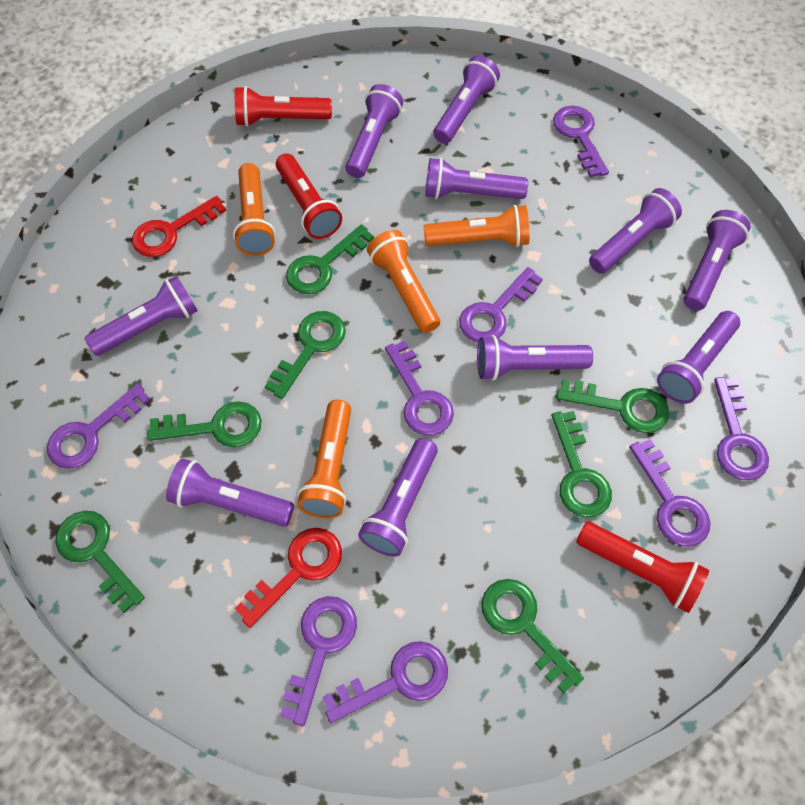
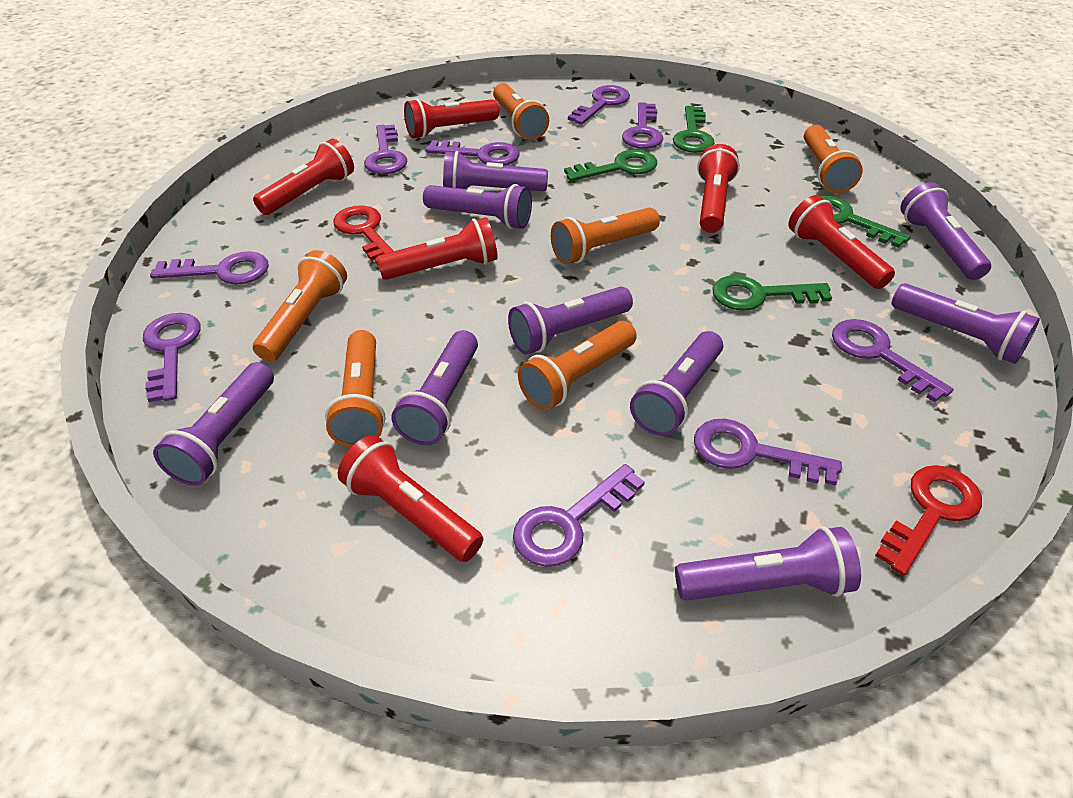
green key: [55,511,145,613] [147,401,262,447] [265,311,346,399] [286,224,374,294] [482,579,584,693] [552,411,612,518] [557,379,669,433] = 7 -> [564,150,657,181] [673,106,715,153] [712,275,832,311] [820,196,911,248] = 4
orange flashlight: [233,163,276,256] [297,400,351,518] [367,230,440,333] [424,205,530,247] = 4 -> [253,250,347,362] [325,330,385,447] [493,83,549,140] [518,321,637,411] [551,208,660,264] [804,125,863,193] = 6
purple flashlight: [84,276,198,356] [166,458,294,527] [346,84,403,178] [358,438,438,557] [425,158,528,199] [434,56,500,144] [477,335,593,381] [589,188,682,273] [657,311,740,404] [683,210,751,311] = 10 -> [153,362,274,486] [391,330,478,445] [423,184,532,229] [443,151,548,191] [508,287,633,354] [630,331,723,436] [675,527,861,601] [891,283,1040,364] [900,182,991,280] = 9
purple key: [47,383,151,469] [280,596,357,727] [323,641,448,723] [385,341,454,435] [459,267,543,342] [553,106,609,178] [629,439,711,547] [714,377,769,480] = 8 -> [143,313,201,402] [150,251,269,285] [364,125,408,174] [425,140,520,165] [513,464,645,567] [568,85,630,125] [622,102,663,149] [694,419,842,486] [832,319,954,402] = 9
red flashlight: [235,86,332,127] [276,153,342,239] [576,522,709,613] = 3 -> [253,139,354,215] [338,435,483,562] [376,217,498,280] [404,98,499,139] [697,144,740,233] [788,195,895,289] = 6

